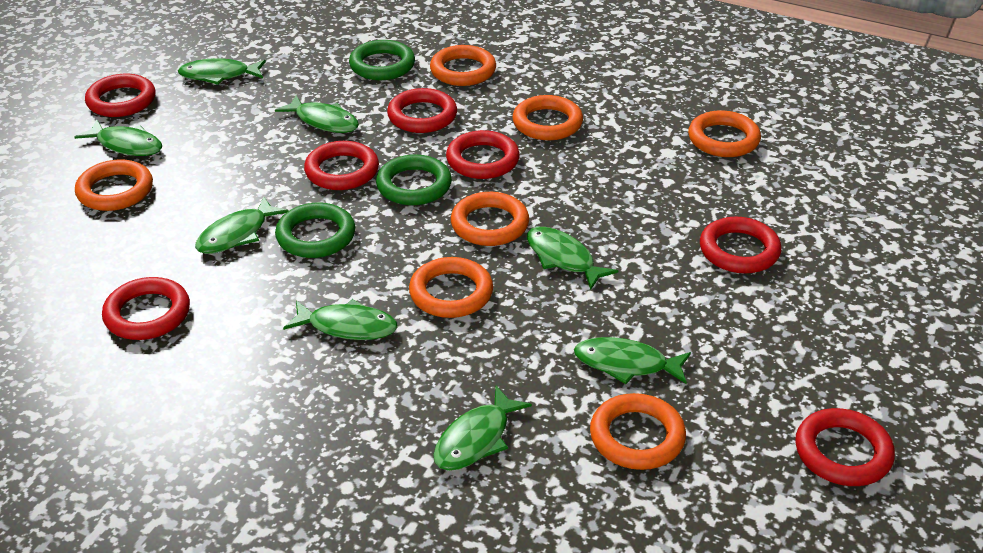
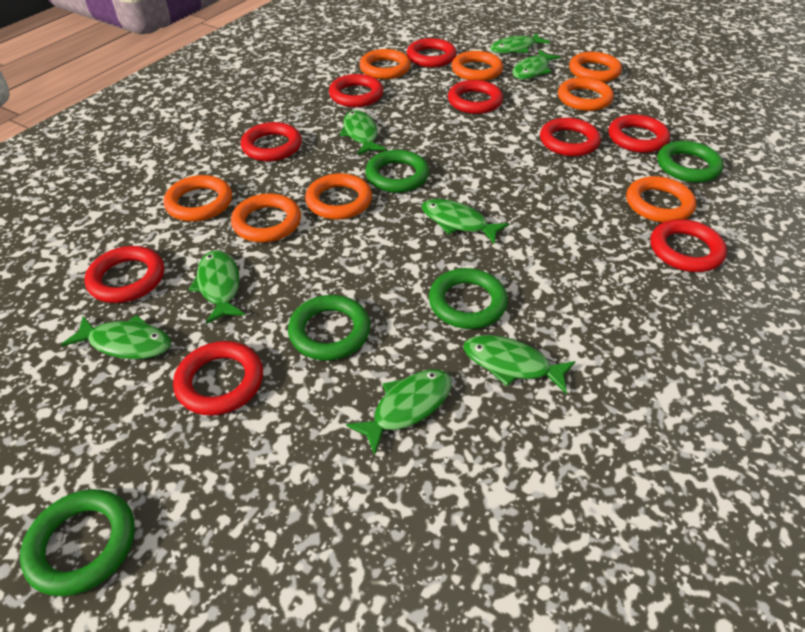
green ring: [275,203,355,258] [349,40,415,80] [376,155,452,205] = 3 -> [20,489,135,596] [288,295,370,361] [365,150,429,193] [429,268,508,329] [657,141,724,183] = 5
orange ring: [75,159,153,211] [409,257,493,318] [430,45,496,86] [451,192,529,246] [512,95,583,140] [590,393,686,470] [688,110,761,157] = 7 -> [163,175,232,222] [231,193,301,243] [305,173,372,220] [359,49,411,79] [451,51,503,81] [558,77,614,111] [569,52,622,82] [626,176,696,223] = 8
red ring: [85,74,155,117] [102,277,190,340] [304,141,379,190] [387,88,457,133] [446,130,520,179] [700,217,782,274] [795,408,895,486] = 7 -> [85,246,164,303] [173,341,263,416] [241,122,302,161] [329,74,383,107] [407,38,457,67] [448,80,503,114] [540,118,601,156] [609,114,670,153] [650,219,727,272] = 9

